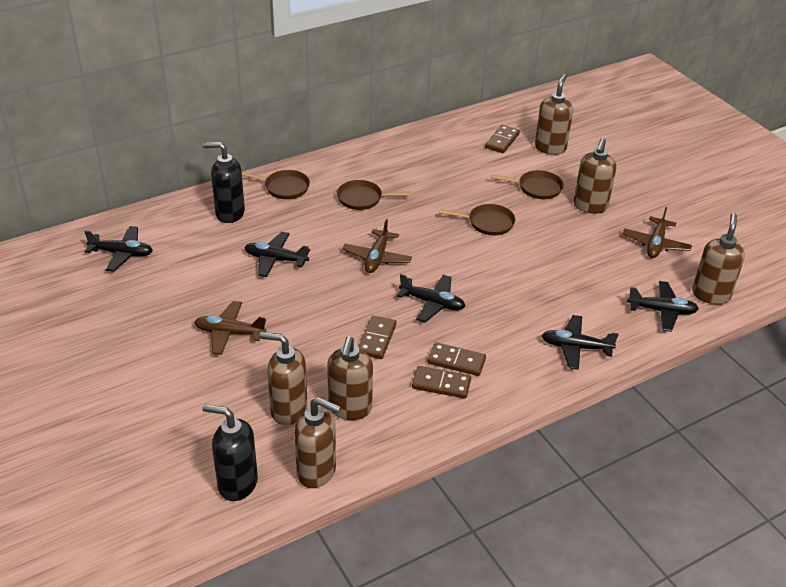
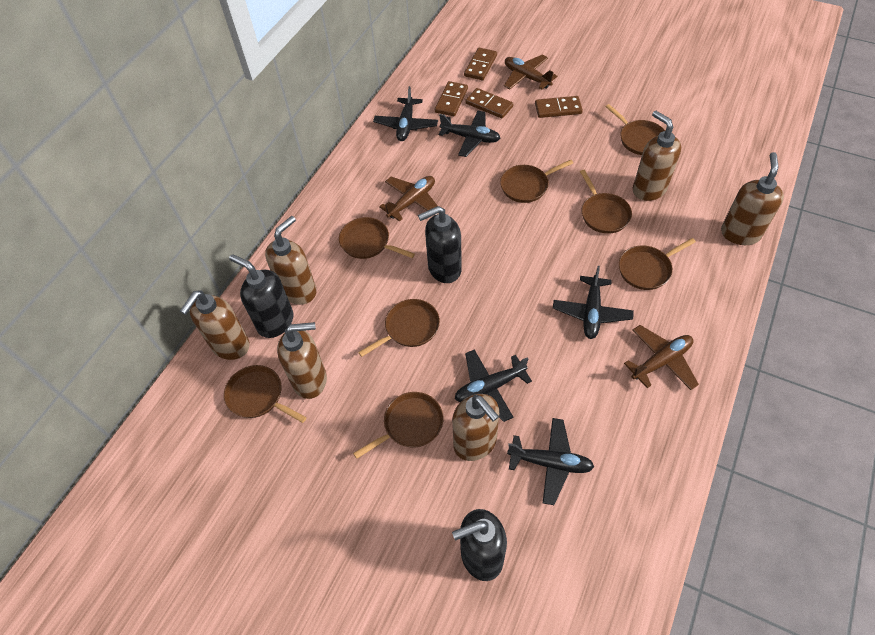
black soap dispenser: [202,404,258,501] [203,142,245,223] = 2 -> [229,254,293,338] [418,206,462,283] [452,509,507,581] = 3
brown pan: [242,170,310,199] [337,180,411,210] [440,204,516,235] [491,170,564,199] = 4 -> [224,365,307,423] [339,217,415,259] [353,392,443,459] [358,299,440,357] [500,160,573,203] [580,170,632,234] [606,104,665,155] [619,238,696,290] = 8

